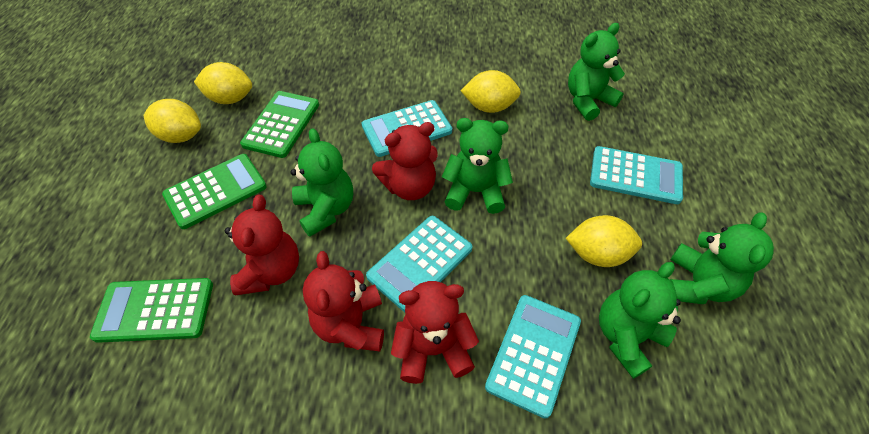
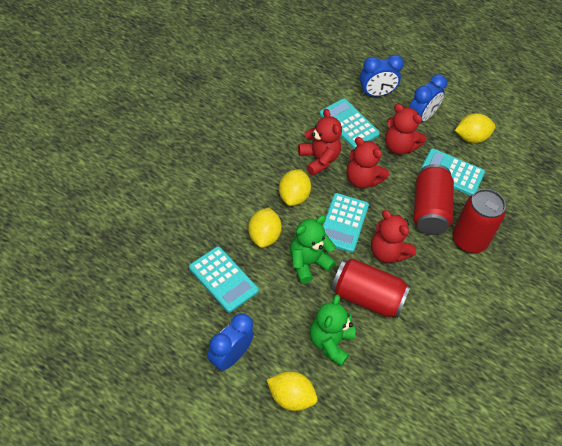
blue clock: none = 0 -> [207,313,254,372] [360,54,404,97] [409,74,447,123] = 3
green calculator: [90,278,213,343] [162,154,267,229] [240,91,319,158] = 3 -> none = 0
green teddy bear: [290,128,353,237] [442,118,513,214] [568,23,625,121] [599,262,681,379] [670,213,774,304] = 5 -> [290,215,336,284] [310,294,356,366] = 2
red can: none = 0 -> [331,259,411,318] [414,164,454,235] [452,189,506,253] = 3

